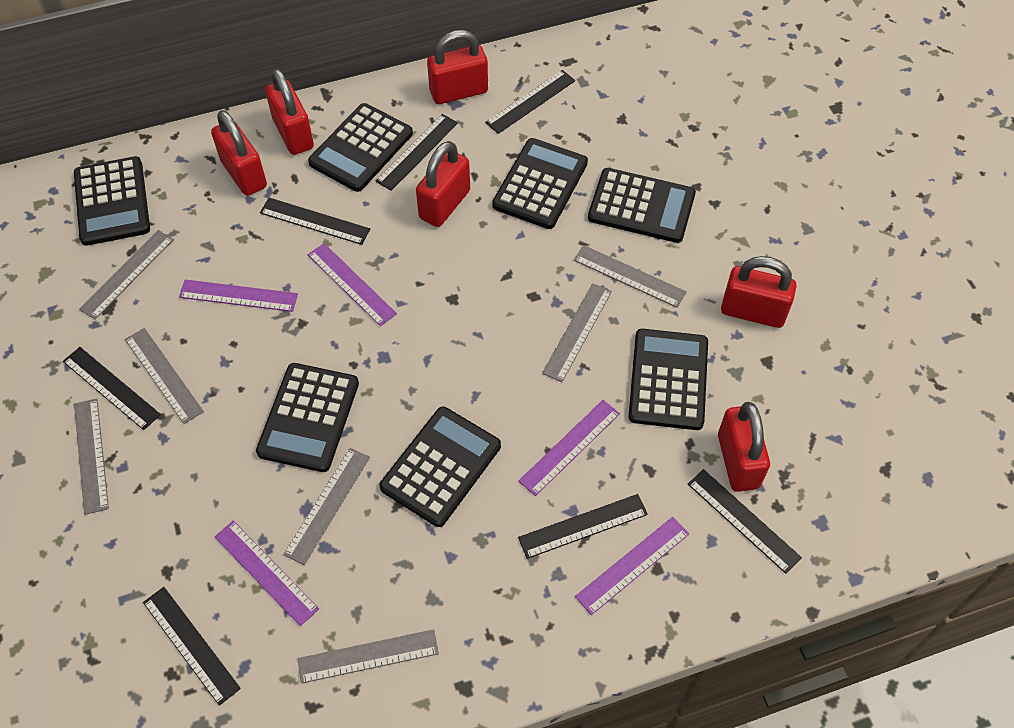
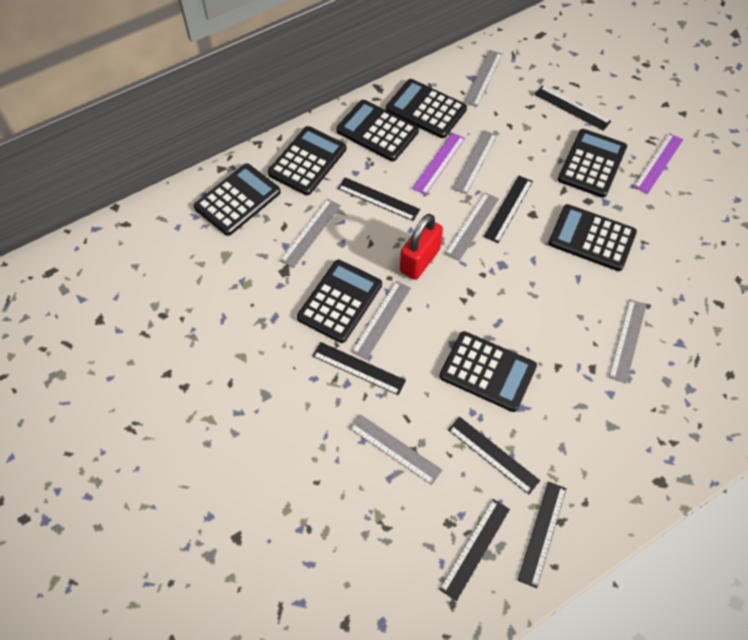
black calculator: [74,156,150,246] [256,363,359,472] [308,103,413,192] [379,407,501,527] [492,138,588,229] [588,168,696,243] [628,329,708,430] = 7 -> [194,163,281,236] [268,126,346,195] [297,260,382,343] [336,100,419,161] [386,79,467,138] [439,331,537,412] [548,204,637,271] [558,129,627,198] = 8
purple ruler: [179,279,298,312] [214,521,319,626] [308,243,397,326] [518,400,620,496] [575,517,689,615] = 5 -> [412,133,465,195] [634,133,683,194] = 2
red padlock: [211,110,267,196] [265,68,314,155] [416,141,470,227] [427,30,488,104] [718,402,770,492] [721,256,797,328] = 6 -> [400,214,443,280] = 1

